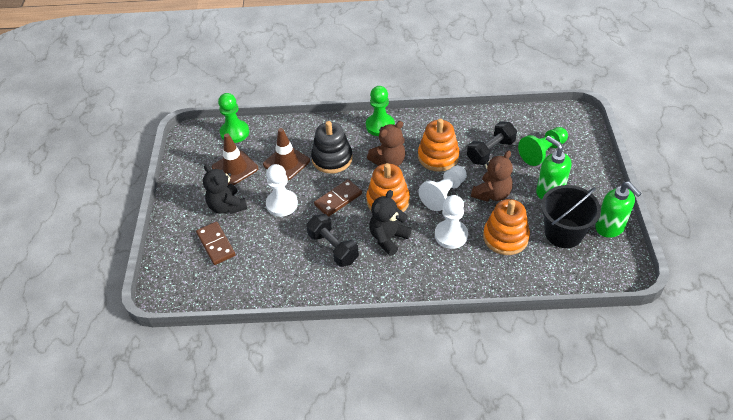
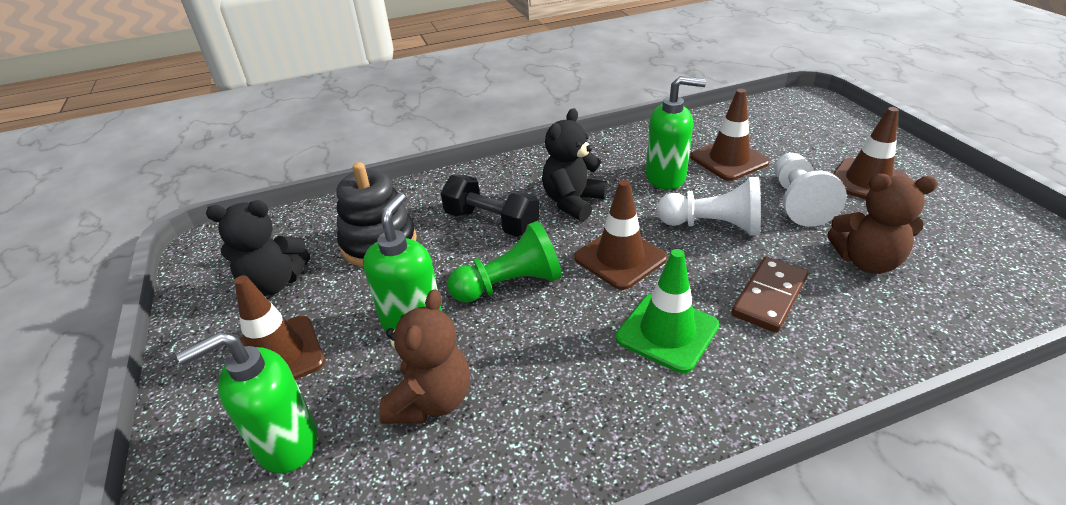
black bucket: [541,185,601,248] = 1 -> none = 0
black dumbbell: [306,214,359,267] [467,121,517,165] = 2 -> [441,175,540,237] = 1
brown domino: [196,221,236,265] [314,179,362,217] = 2 -> [732,257,808,333] = 1
brown traffic cone: [212,133,258,185] [263,128,310,180] = 2 -> [229,275,325,380] [574,180,667,290] [690,89,770,181] [833,107,909,200] = 4
green pawn: [218,93,249,143] [366,86,395,136] [518,127,568,166] = 3 -> [447,221,562,303] = 1
green soap dispenser: [536,136,571,199] [595,182,642,238] = 2 -> [176,331,317,473] [363,193,442,331] [646,76,706,190] = 3
green traffic cone: none = 0 -> [616,249,719,373] = 1
orange stacking toy: [366,163,410,212] [418,119,460,172] [483,199,530,255] = 3 -> none = 0
white pawn: [266,164,298,217] [418,166,467,211] [435,195,468,249] = 3 -> [657,177,761,235] [775,153,847,227] = 2

